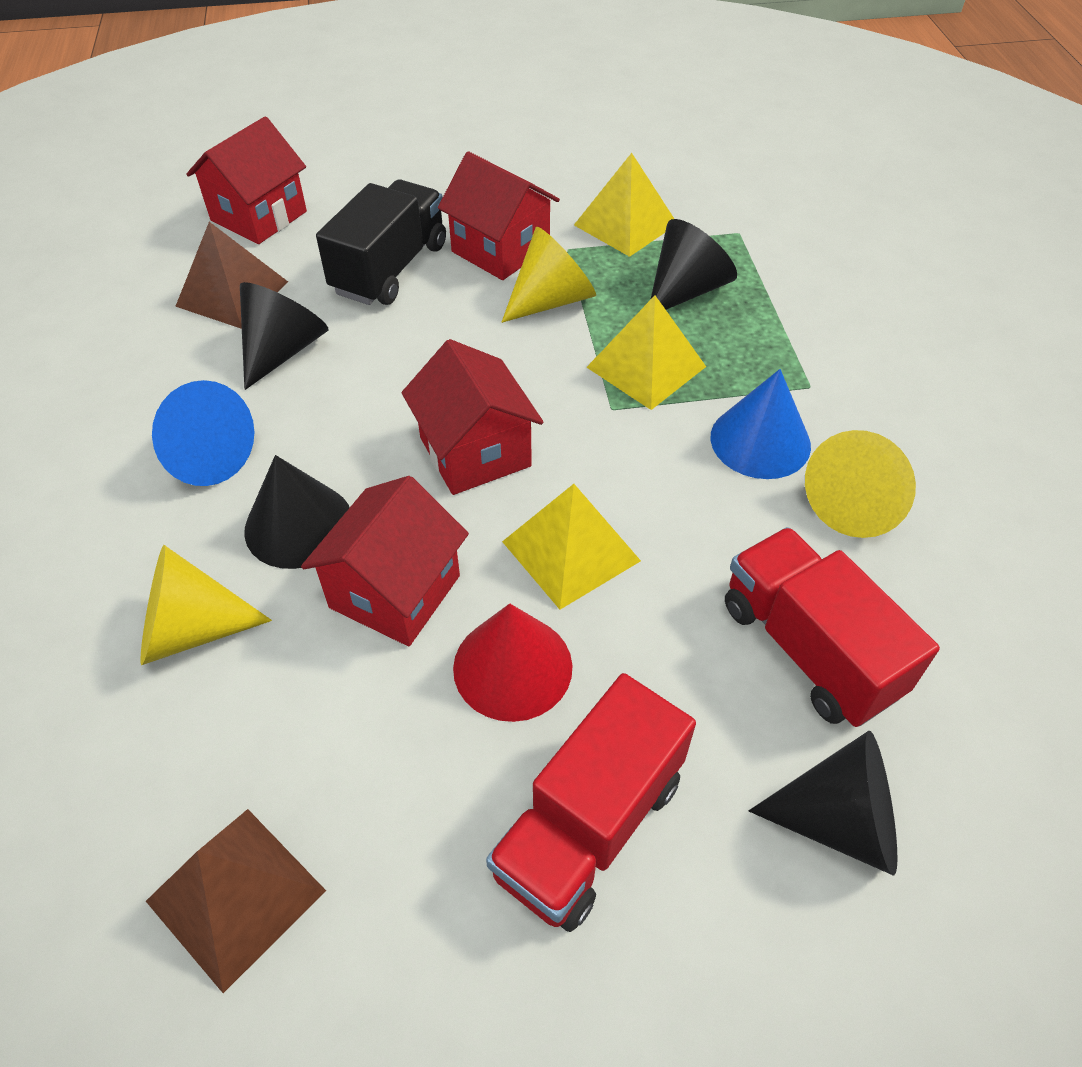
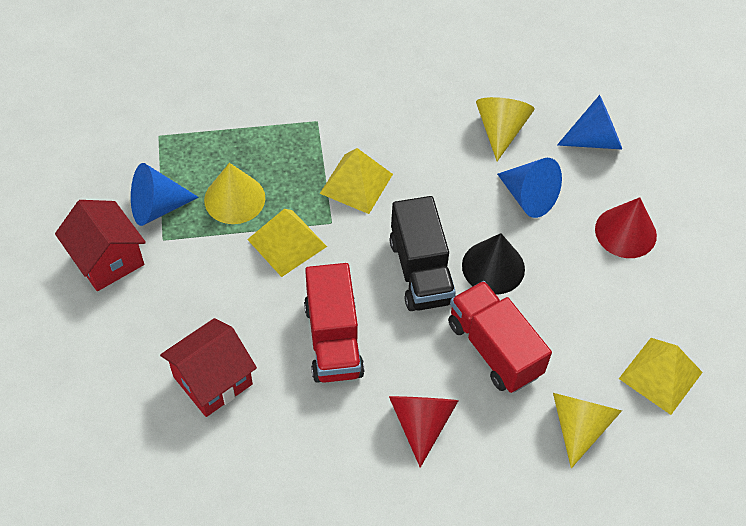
black cone: [240,282,328,390] [245,455,350,569] [650,219,737,310] [749,731,897,876] = 4 -> [462,233,525,294] = 1
blue cone: [152,380,254,486] [710,369,811,479] = 2 -> [131,163,199,226] [497,158,562,218] [557,95,622,149] = 3
brown pyramid: [146,809,326,993] [175,222,288,329] = 2 -> none = 0
red cone: [453,603,573,722] = 1 -> [389,396,459,468] [595,197,657,258] = 2
red house: [186,116,307,244] [301,476,469,646] [402,339,543,495] [438,151,560,280] = 4 -> [55,200,146,291] [160,318,257,417] = 2

